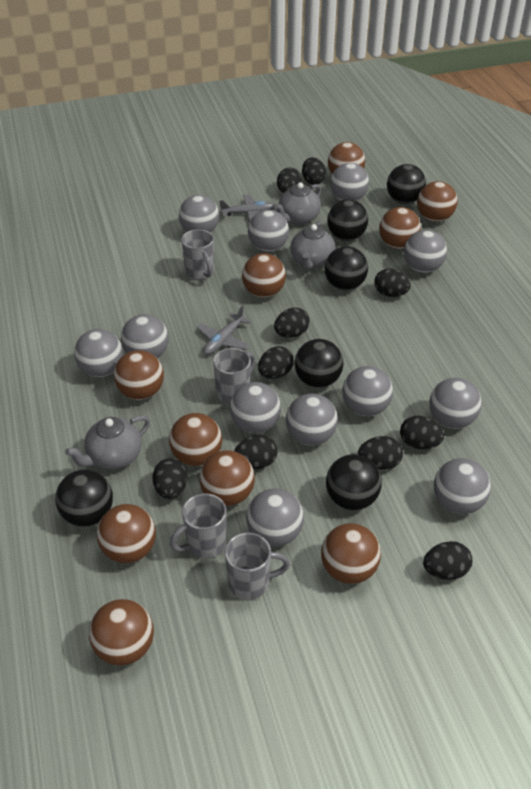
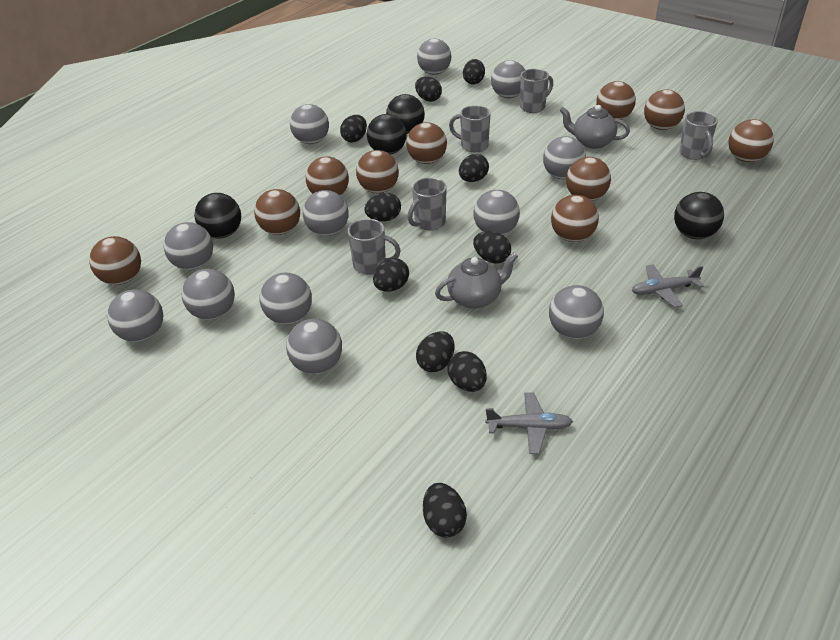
black ball: [55,470,113,527] [294,339,344,388] [325,246,368,290] [326,454,382,510] [327,199,368,241] [387,164,426,204] = 6 -> [194,193,241,239] [367,114,407,155] [386,94,425,134] [674,192,724,239] = 4
grey mug: [170,493,226,558] [181,229,214,280] [213,348,255,404] [225,533,290,600] = 4 -> [348,219,401,275] [408,178,447,231] [449,105,491,153] [520,69,553,113] [679,111,718,160] = 5
grey teapot: [65,415,150,469] [274,182,321,225] [290,221,335,270] = 3 -> [435,252,518,309] [559,105,630,149] = 2

